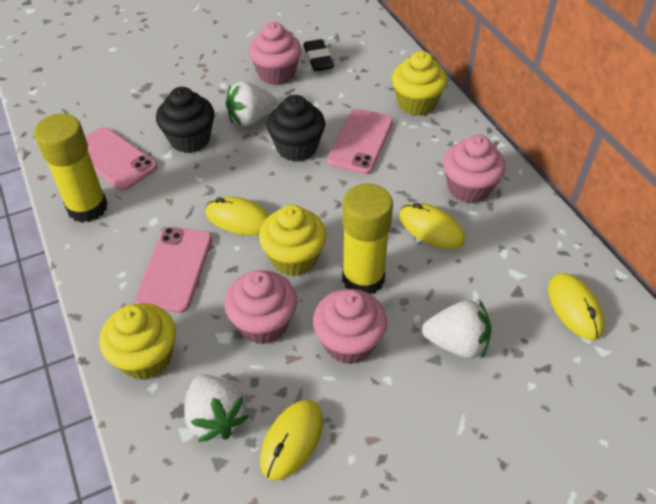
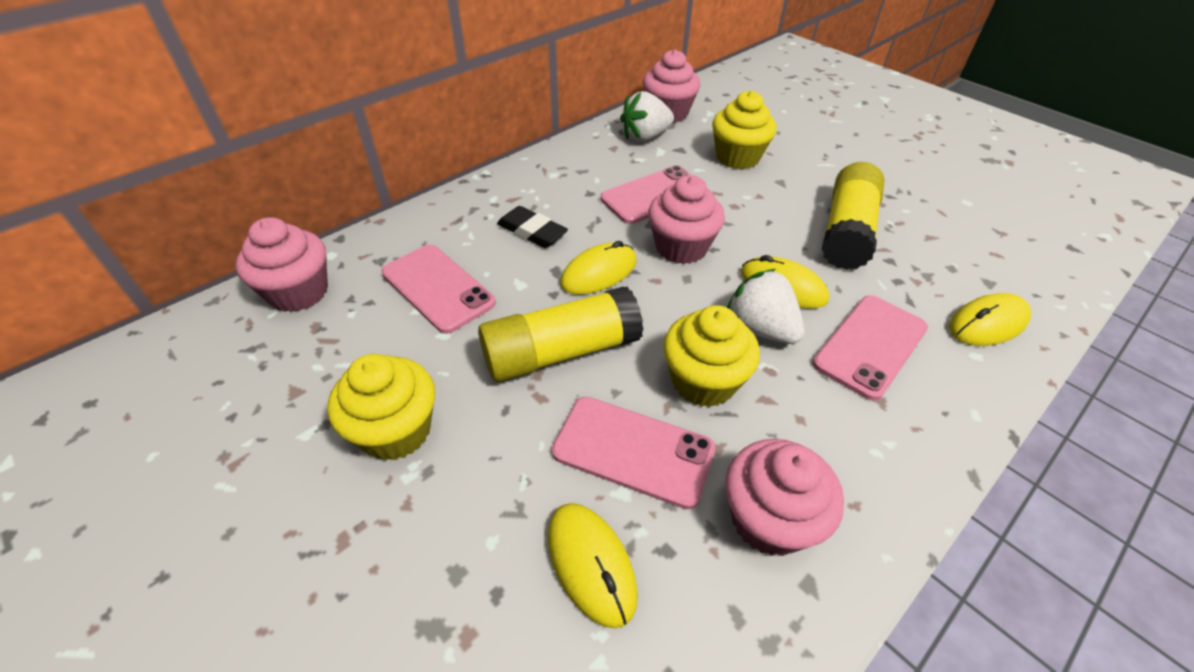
black cupcake: [156,87,215,153] [267,95,325,162] = 2 -> none = 0
pink phone: [85,127,157,191] [135,227,212,313] [327,108,393,174] = 3 -> [381,245,496,334] [552,397,715,509] [600,166,691,224] [813,295,928,401] = 4
white strawberry: [184,375,249,442] [226,81,277,127] [422,299,492,359] = 3 -> [620,91,674,142] [727,269,805,344] = 2

